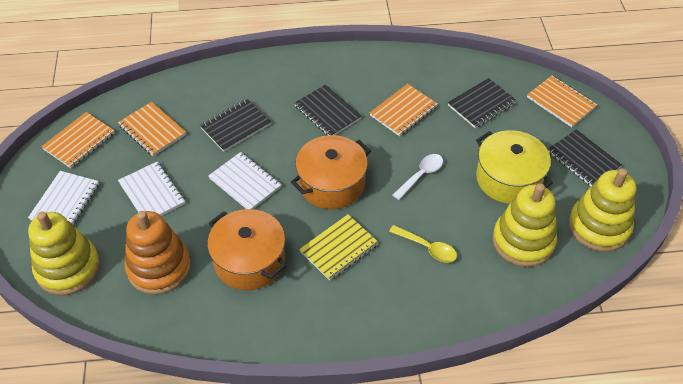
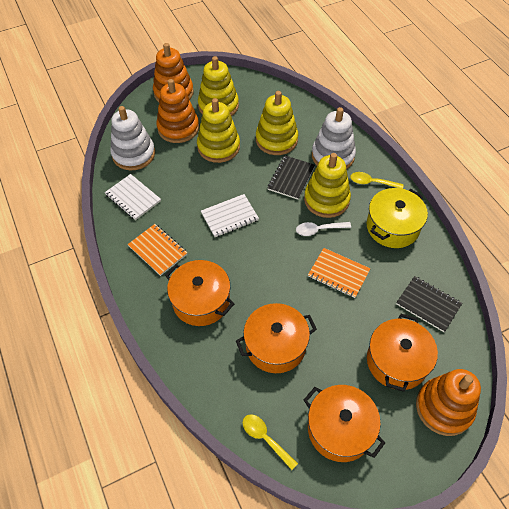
black notebook: [200,99,271,152] [294,84,362,136] [448,78,517,128] [548,129,622,187] = 4 -> [268,155,315,200] [396,276,462,332] = 2
orange notebook: [41,112,115,168] [118,102,186,156] [370,84,438,136] [527,76,597,127] = 4 -> [128,224,187,276] [308,248,371,298] = 2
orange pot: [207,209,286,290] [291,135,371,209] = 2 -> [165,260,234,326] [236,303,317,373] [304,385,385,462] [367,314,438,392] = 4
orange stacking toy: [125,211,191,295] = 1 -> [153,43,194,102] [156,79,199,143] [416,369,481,436] = 3
white notebook: [28,171,99,225] [118,161,185,216] [208,152,282,209] = 3 -> [105,174,161,220] [201,194,259,237] = 2
white stacking toy: none = 0 -> [110,106,155,171] [312,107,356,169] = 2
yellow notebook: [299,214,379,281] = 1 -> none = 0
yellow spoon: [389,225,457,263] = 1 -> [243,414,298,470] [350,172,404,189] = 2
yellow stacking toy: [28,211,100,295] [492,183,557,267] [569,168,636,252] = 3 -> [197,98,240,163] [198,56,239,116] [256,91,298,155] [304,153,351,218] = 4

